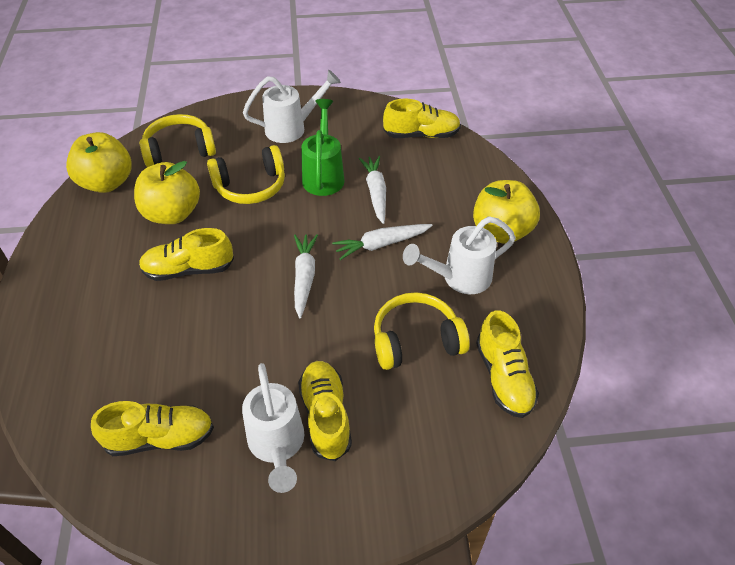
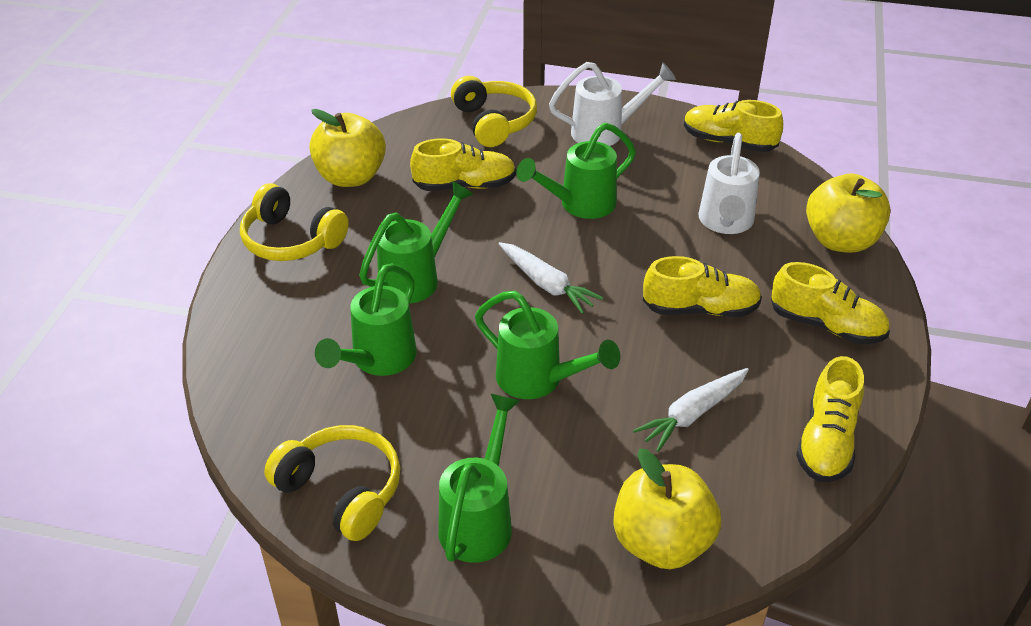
green watering can: [301,99,345,196] = 1 -> [315,264,417,376] [359,181,473,304] [438,394,520,563] [475,291,620,399] [516,122,636,219] = 5
white carrot: [294,234,318,318] [332,224,433,260] [359,156,386,224] = 3 -> [499,242,603,314] [633,368,749,452] = 2
white watering can: [242,363,304,493] [243,70,341,143] [403,216,516,294] = 3 -> [549,62,676,146] [698,133,760,234] = 2

